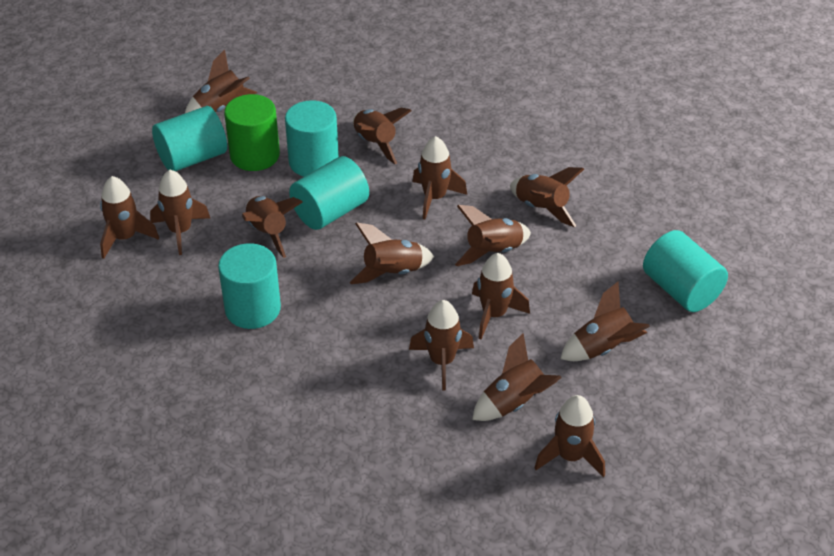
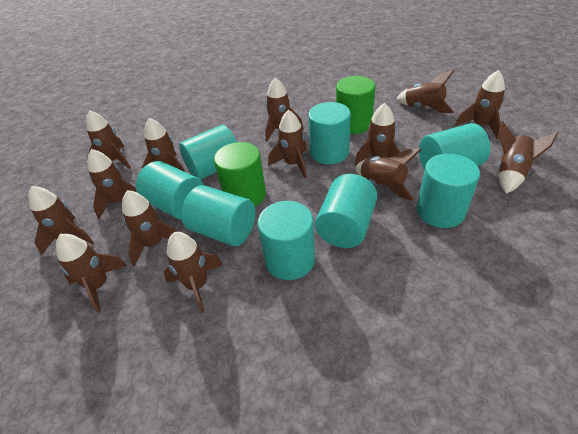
green cylinder: [224,94,280,171] = 1 -> [214,142,266,206] [336,76,375,134] = 2
turquoise cylinder: [152,106,227,171] [218,243,281,329] [285,100,339,177] [289,156,369,230] [643,230,728,312] = 5 -> [136,161,204,220] [179,125,237,180] [181,185,255,246] [257,201,315,280] [308,102,351,164] [315,174,377,248] [417,154,480,228] [419,123,490,170] = 8

